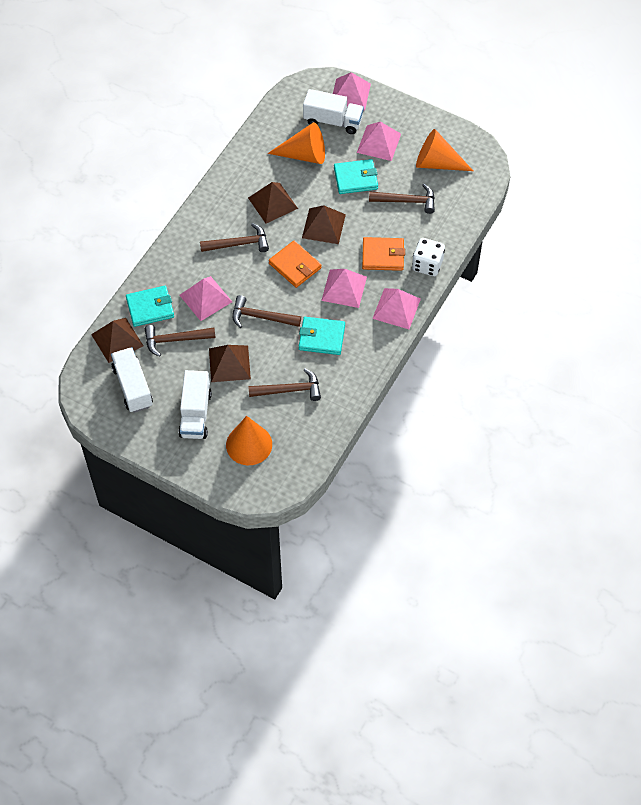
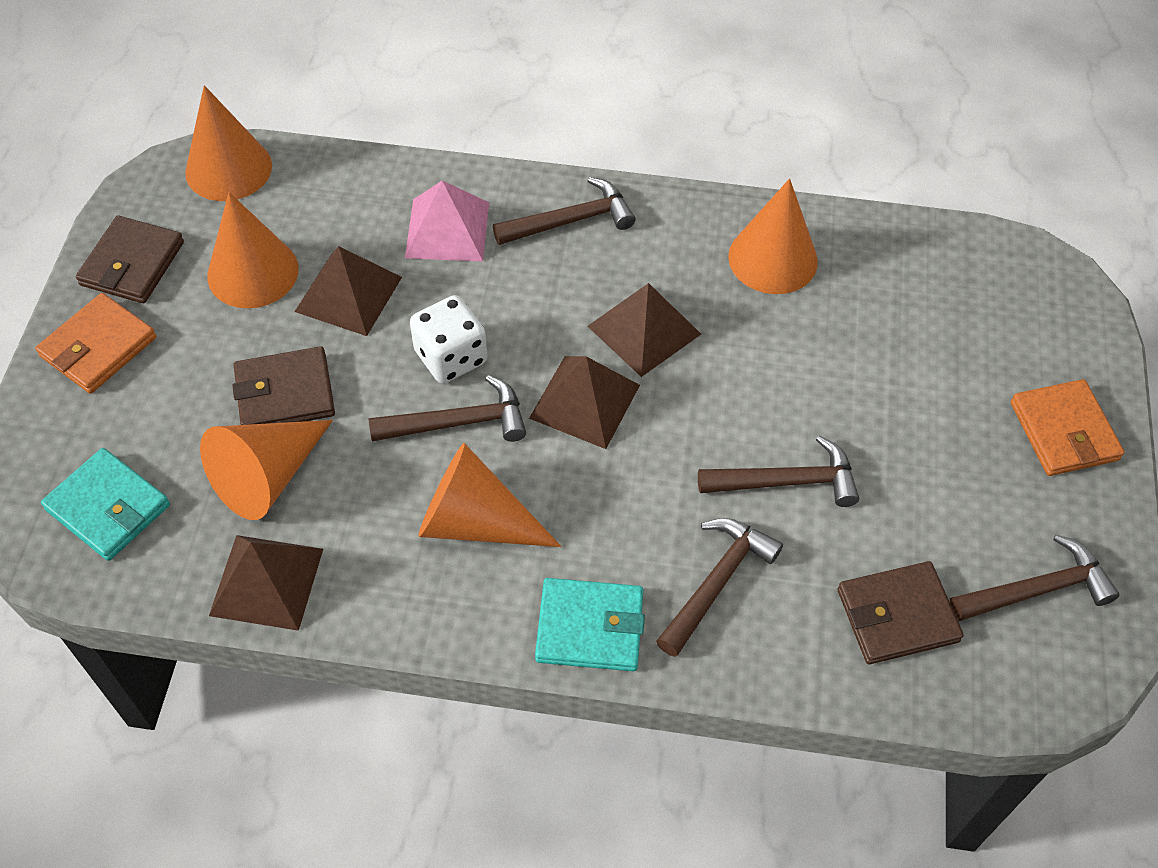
brown wallet: none = 0 -> [76,216,184,303] [233,346,335,425] [838,561,964,664] = 3
orange cone: [226,416,272,465] [267,122,325,164] [416,129,473,171] = 3 -> [185,85,272,201] [200,420,333,520] [207,192,299,308] [418,443,561,547] [728,179,818,294] = 5
pink pyramid: [179,276,232,321] [321,269,367,308] [333,72,371,111] [357,122,401,161] [372,288,421,329] = 5 -> [405,180,489,262] = 1
turquoise wallet: [126,286,174,327] [299,317,345,355] [334,159,378,194] = 3 -> [41,448,170,561] [535,578,645,671] = 2
white truck: [111,347,153,413] [179,370,212,439] [303,89,364,134] = 3 -> none = 0

